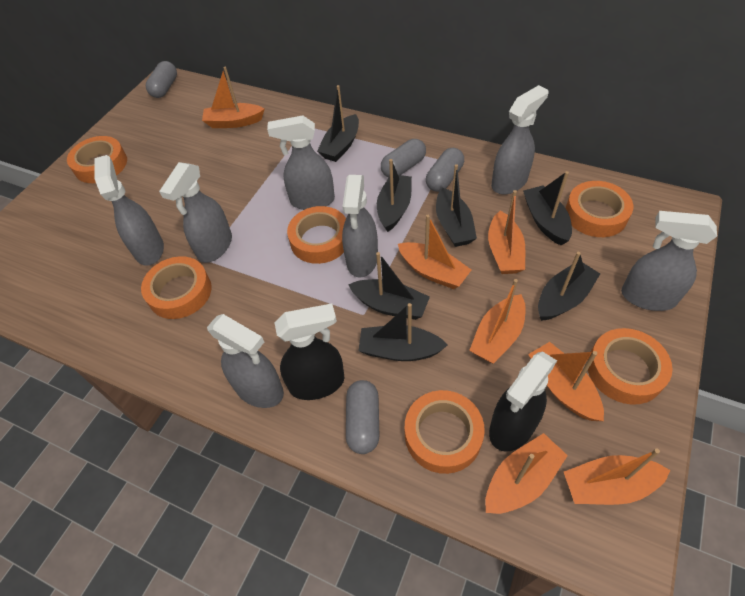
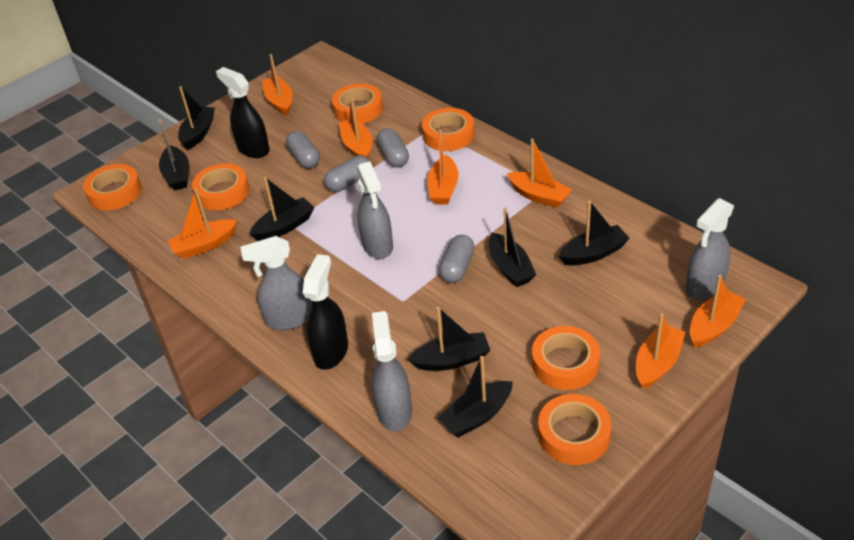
grey spray bottle: [94,155,164,266] [159,162,232,263] [207,314,284,408] [267,115,335,210] [342,175,378,278] [491,85,548,194] [621,211,717,311] = 7 -> [241,236,312,330] [357,161,393,259] [372,311,412,431] [685,198,734,300] = 4

